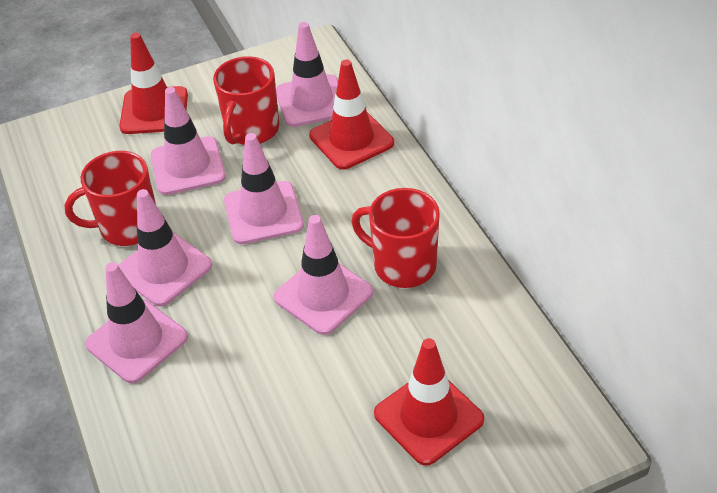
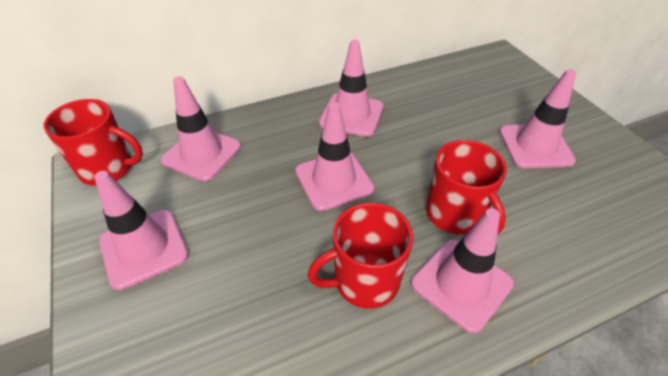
red traffic cone: [119,32,188,134] [309,60,394,170] [374,338,484,466] = 3 -> none = 0

